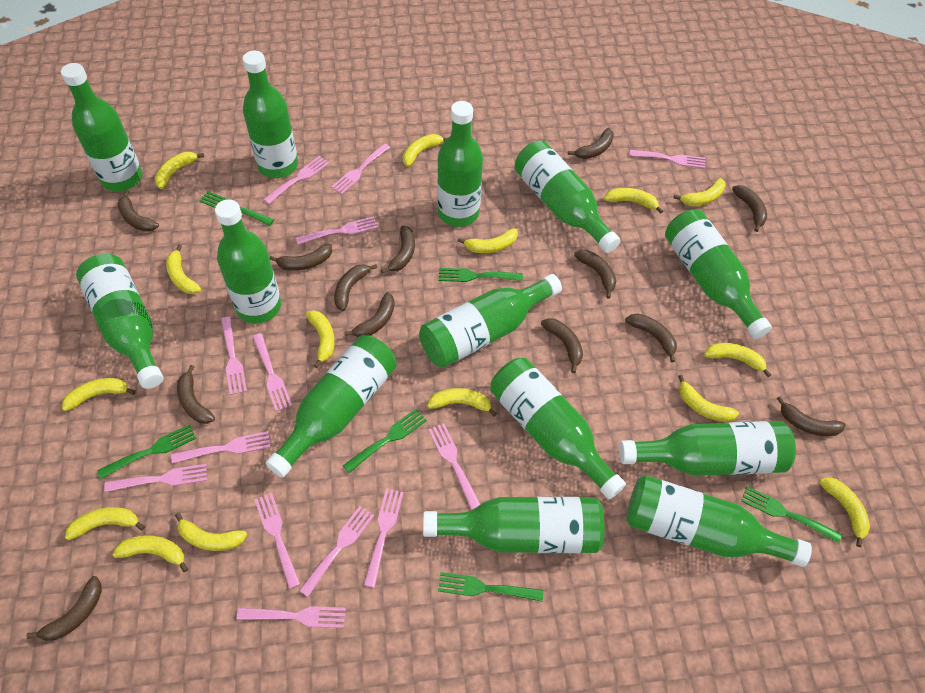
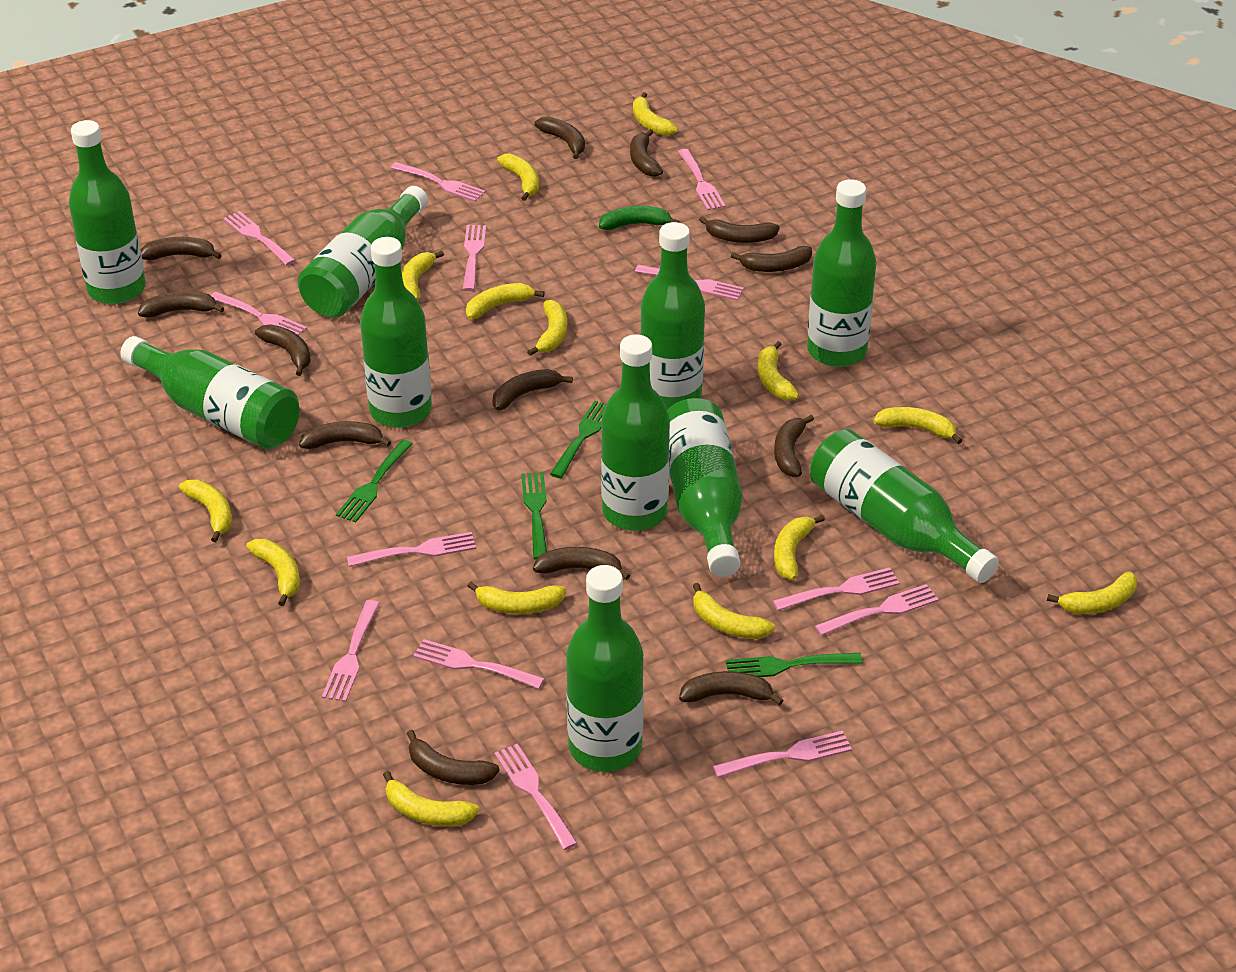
green banana: none = 0 -> [599,206,680,230] = 1
green bottle: [61,63,142,191] [76,254,163,389] [215,199,281,323] [243,50,298,178] [266,335,396,478] [419,274,562,368] [423,497,604,553] [437,101,483,227] [490,358,626,499] [514,141,621,253] [619,421,796,476] [626,475,812,567] [665,210,772,339] = 13 -> [69,120,146,304] [120,336,300,449] [298,186,428,318] [360,237,432,428] [566,565,644,772] [601,334,670,531] [641,222,705,409] [667,398,743,577] [807,179,876,367] [810,429,999,583] = 10
green fork: [97,424,196,479] [199,191,274,226] [343,409,427,473] [438,572,543,602] [439,268,523,282] [741,486,842,543] = 6 -> [336,440,413,522] [521,472,547,560] [550,401,606,478] [726,653,863,677] = 4
yellow banana: [62,378,136,411] [65,507,145,540] [112,535,188,572] [154,152,204,189] [166,245,201,294] [175,512,247,551] [306,310,335,368] [403,134,447,167] [427,388,497,417] [458,228,518,253] [604,188,663,214] [673,178,726,206] [678,375,739,422] [704,343,771,377] [819,477,870,547] = 15 -> [179,479,232,542] [246,539,300,606] [383,771,479,826] [402,250,444,301] [466,283,545,319] [468,582,566,614] [497,154,539,201] [527,300,567,356] [633,92,678,136] [693,583,775,639] [758,341,799,401] [774,515,825,580] [873,407,963,444] [1047,572,1137,614] = 14

